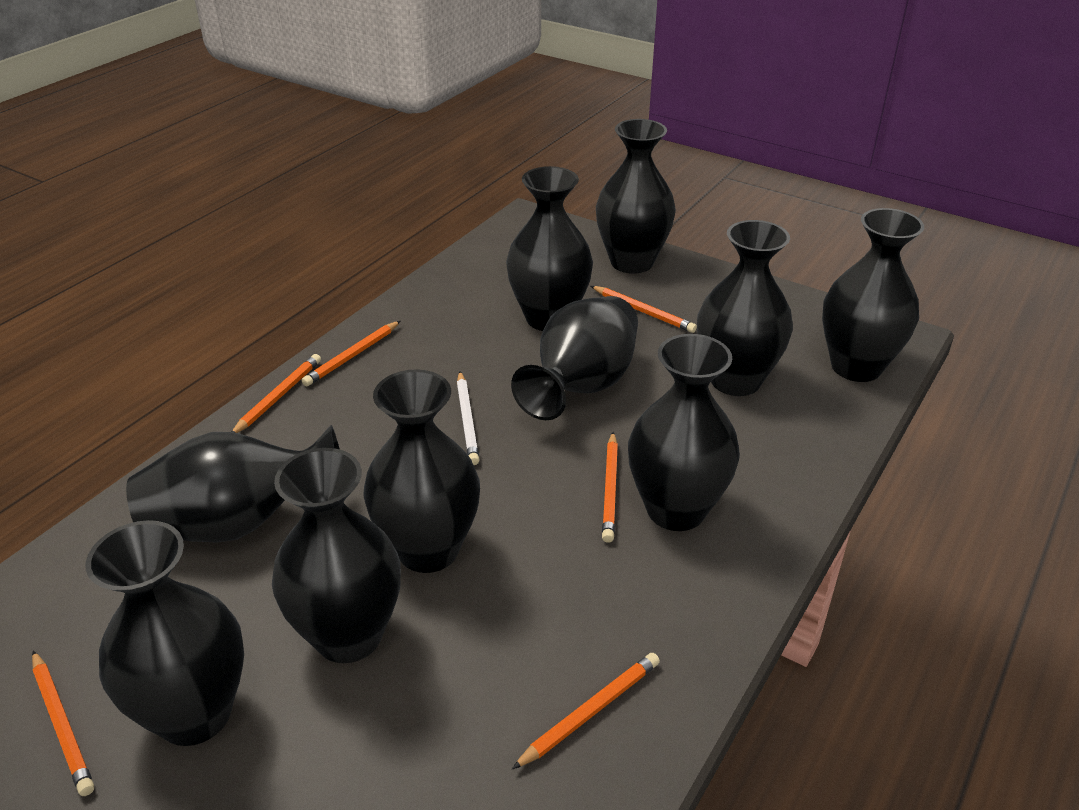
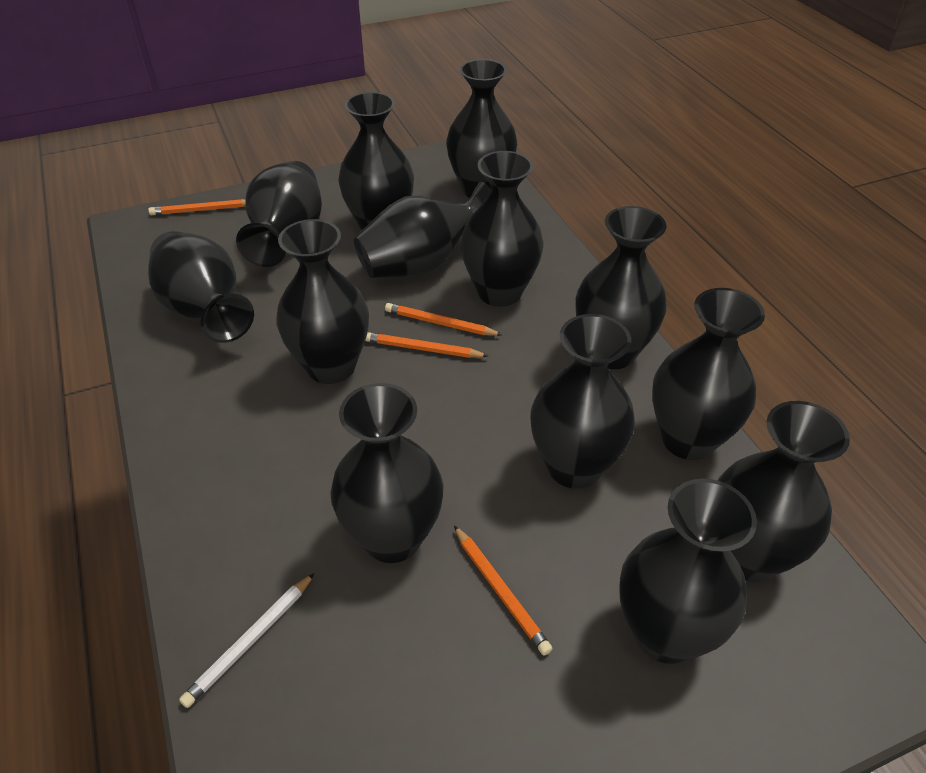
black vase: [86,520,244,746] [126,425,340,543] [272,448,401,663] [363,369,480,573] [506,166,593,331] [511,296,638,420] [596,119,676,274] [628,334,740,531] [697,220,793,396] [822,208,924,382] = 10 -> [148,231,254,343] [236,161,322,267] [276,219,369,384] [330,383,444,563] [338,92,414,231] [354,182,491,278] [446,59,517,198] [460,151,544,307] [530,314,635,489] [575,206,667,369] [619,479,757,664] [652,288,765,460] [717,401,850,582] = 13
orange pencil: [32,650,94,796] [232,354,321,433] [302,321,400,386] [512,653,660,769] [591,286,697,333] [602,432,618,543] = 6 -> [148,199,246,215] [365,332,488,358] [385,303,502,336] [454,525,553,656] = 4

